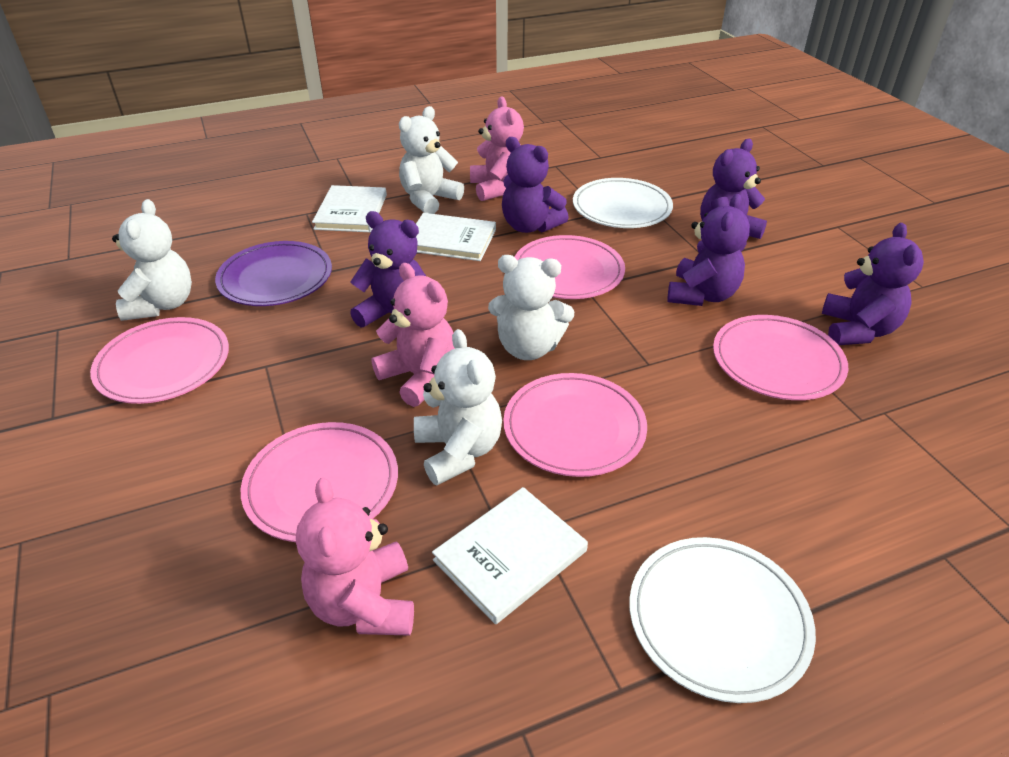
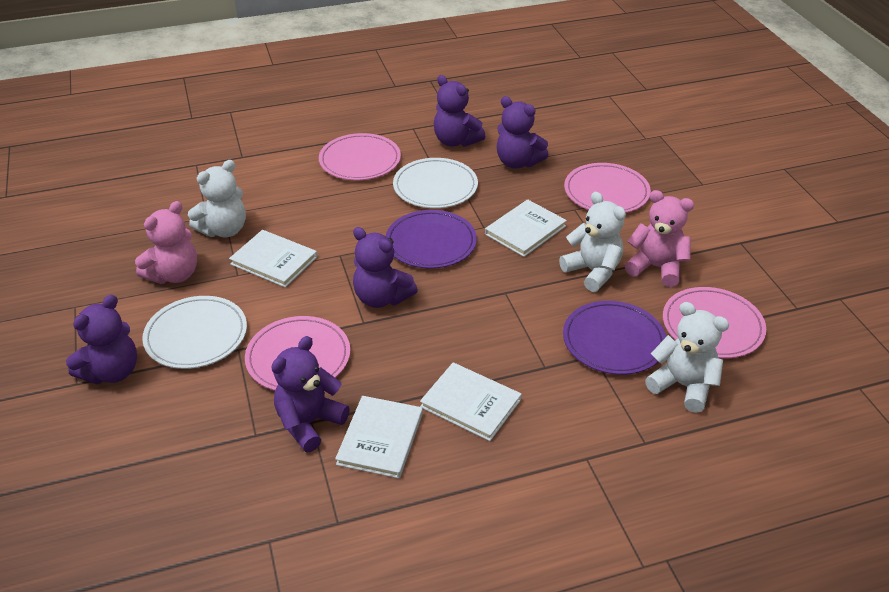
pink plate: [90,317,229,404] [241,422,398,542] [503,373,647,477] [515,235,625,299] [713,315,848,400] = 5 -> [245,316,350,391] [319,133,401,180] [564,163,651,213] [663,287,766,358] = 4
pink teddy bear: [296,478,414,636] [371,263,455,407] [470,96,524,201] = 3 -> [135,201,197,284] [625,190,694,287] = 2
purple plate: [215,241,332,306] = 1 -> [386,210,477,269] [563,301,666,375] = 2
white book: [312,185,387,232] [416,213,496,261] [432,487,588,624] = 3 -> [229,230,317,287] [335,396,423,478] [420,362,521,441] [485,199,567,257] = 4
white teddy bear: [112,199,192,321] [399,106,464,214] [414,329,502,485] [488,255,575,360] = 4 -> [188,160,246,237] [559,192,626,292] [645,302,729,413] = 3

